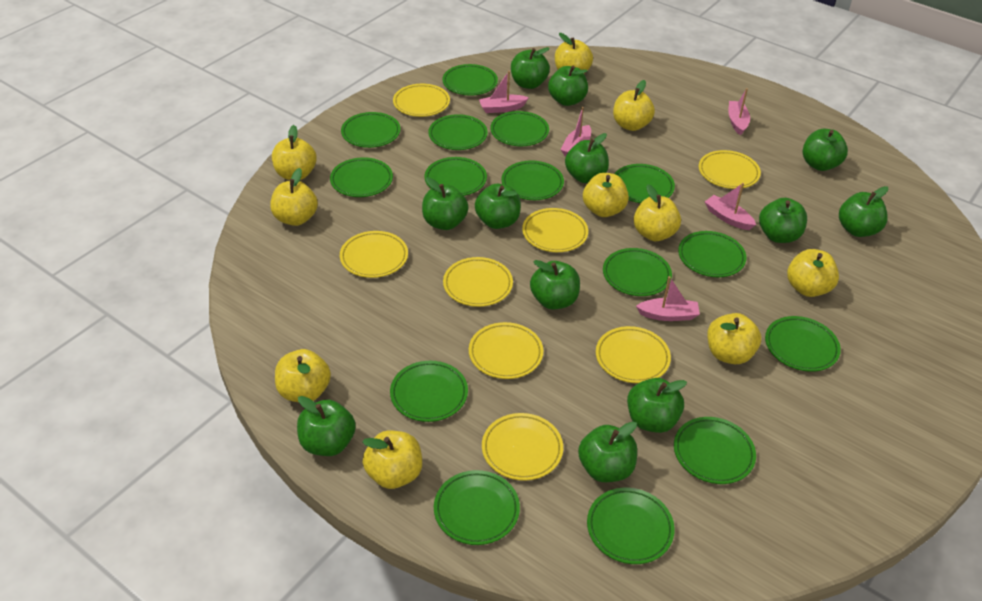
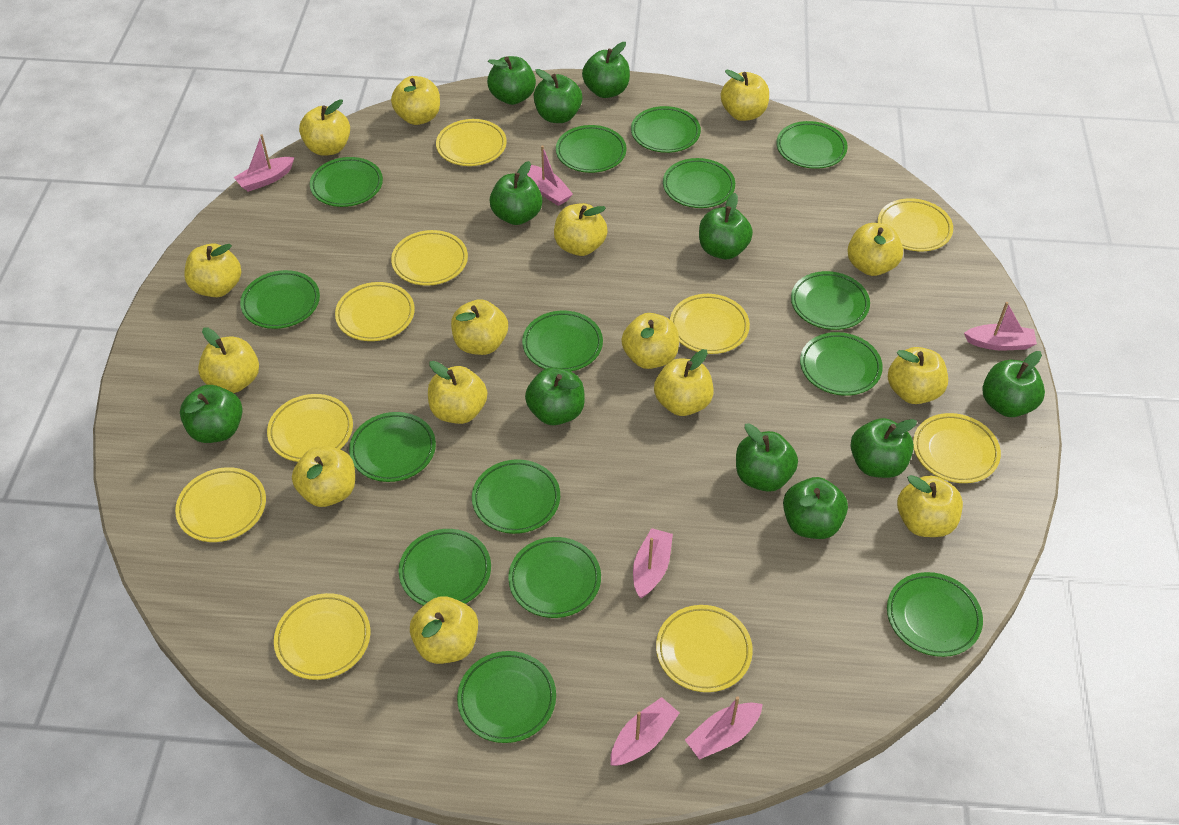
green apple: [297,396,356,456] [422,177,469,230] [475,184,521,229] [511,47,550,89] [530,260,580,309] [548,66,588,106] [565,133,609,183] [578,421,637,482] [627,378,687,433] [759,198,807,243] [803,129,848,171] [839,186,889,237] = 12 -> [180,385,243,443] [487,56,536,105] [489,161,542,225] [525,367,585,425] [534,69,582,123] [582,42,630,98] [699,193,753,259] [736,423,798,492] [783,477,848,539] [850,418,917,478] [982,351,1045,417] = 11
pink boat: [479,71,529,113] [561,107,591,156] [636,276,700,321] [705,183,756,230] [728,88,750,135] = 5 -> [234,135,294,192] [527,145,573,206] [611,697,679,766] [633,528,673,598] [685,696,763,760] [964,302,1037,350] = 6
yellow apple: [270,168,318,226] [272,125,316,180] [275,349,331,402] [362,430,422,489] [555,33,593,74] [583,173,629,217] [613,80,655,131] [634,184,681,241] [707,313,761,364] [787,249,839,297] = 10 -> [184,244,241,297] [198,327,259,393] [292,446,355,507] [299,99,350,156] [391,76,440,125] [410,596,478,664] [428,361,487,424] [451,299,508,355] [554,203,608,256] [621,313,679,369] [654,349,714,416] [721,70,769,121] [847,223,903,276] [888,347,948,404] [897,475,963,537] = 15
yellow plate: [340,231,408,278] [393,84,450,117] [443,257,513,307] [469,322,543,379] [482,413,563,481] [522,208,588,252] [596,326,671,383] [699,150,761,189] = 8 -> [175,467,266,542] [267,394,353,462] [274,593,370,680] [335,282,415,341] [391,230,468,286] [436,119,507,166] [656,605,753,692] [670,294,750,354] [878,198,953,251] [913,413,1001,483] = 10

